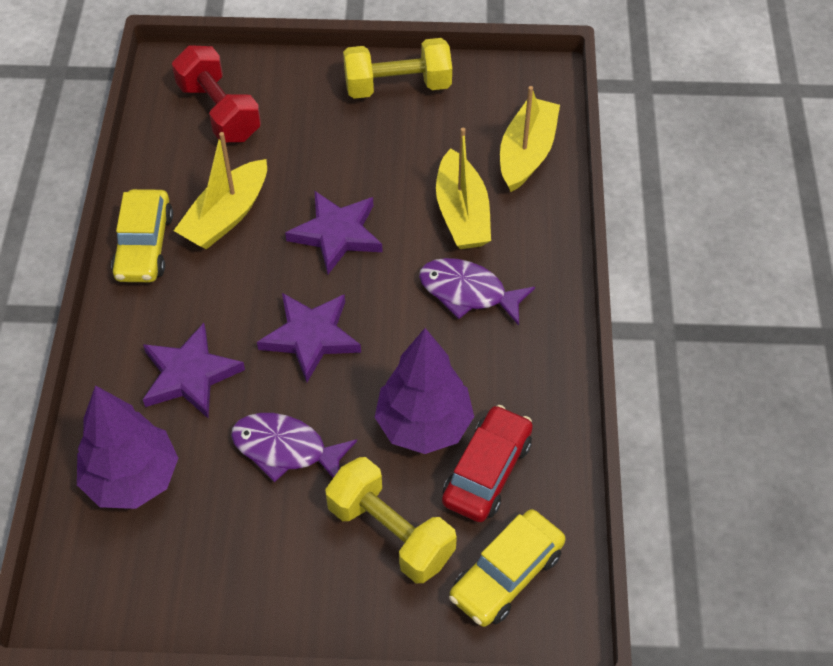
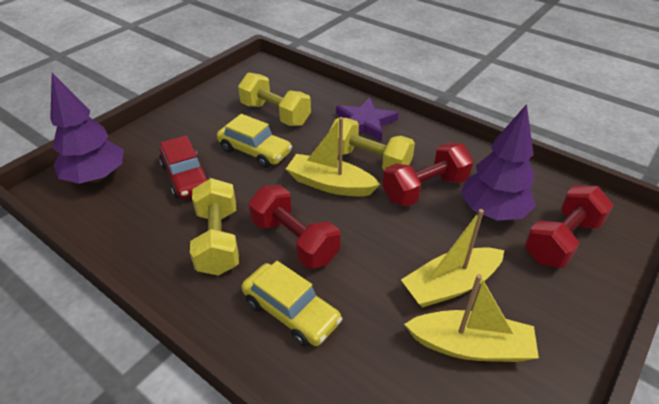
purple fish: [231,413,357,483] [419,258,535,326] = 2 -> none = 0
purple star: [143,323,245,418] [257,293,361,382] [285,191,383,274] = 3 -> [336,97,399,141] = 1
red dumbbell: [172,45,261,142] = 1 -> [249,185,340,269] [383,143,473,207] [524,185,614,268] = 3
yellow dumbbell: [325,457,457,583] [343,38,452,99] = 2 -> [190,178,239,276] [238,73,311,126] [328,118,415,170] = 3

